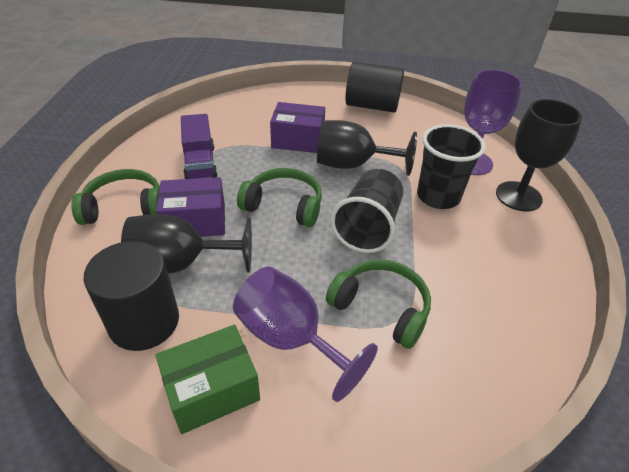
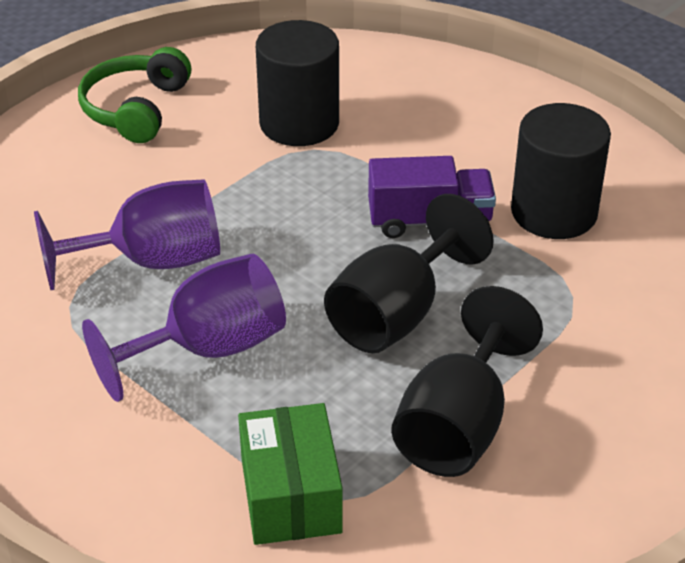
black cup: [330,169,403,253] [417,124,486,209] = 2 -> none = 0
black goblet: [121,214,252,274] [317,120,417,176] [496,99,583,211] = 3 -> [324,194,494,353] [391,286,543,477] = 2
green headphones: [71,169,160,225] [237,168,322,227] [326,260,431,349] = 3 -> [78,47,191,143] = 1
purple box: [156,177,225,237] [270,102,325,153] = 2 -> none = 0

